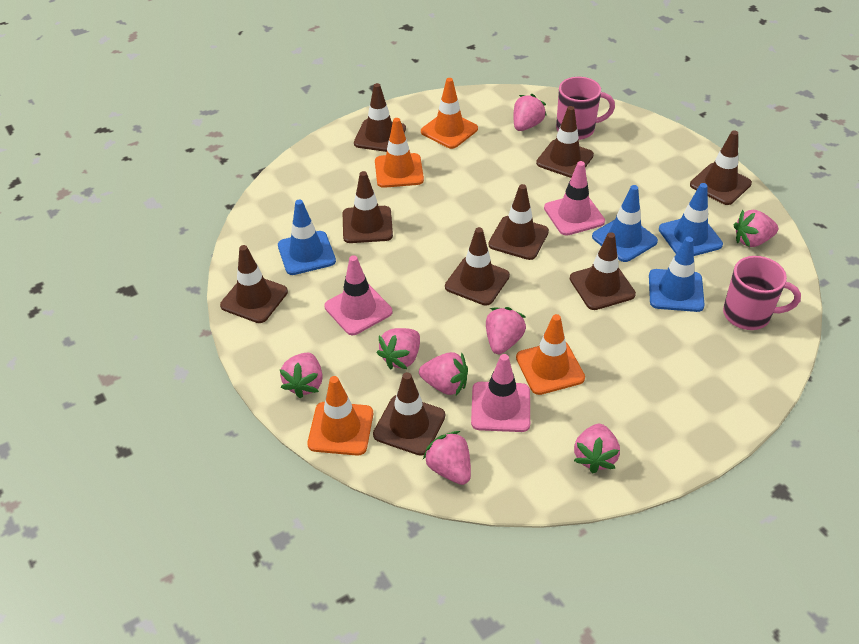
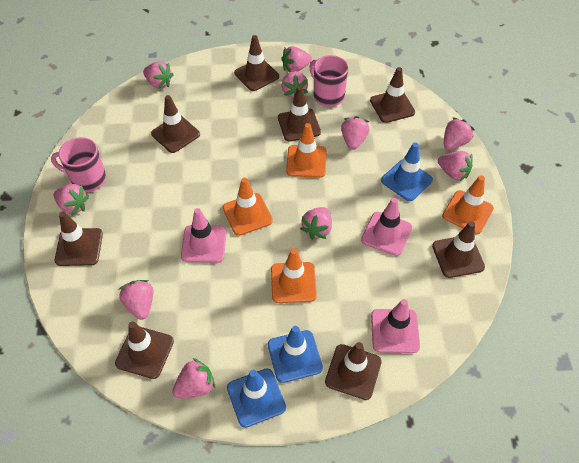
blue traffic cone: [278,200,336,275] [592,185,658,262] [649,237,705,312] [659,183,723,256] = 4 -> [227,369,286,428] [268,326,323,383] [381,142,433,201] = 3
brown traffic cone: [220,245,288,323] [343,171,393,243] [354,83,406,152] [373,372,445,456] [445,227,510,306] [488,184,549,260] [536,106,594,178] [570,232,636,310] [690,131,752,205] = 9 -> [55,212,103,266] [115,321,174,379] [151,95,200,153] [234,35,279,91] [278,86,321,142] [325,342,382,400] [370,67,415,123] [432,221,485,278] = 8
pink strawberry: [279,353,323,399] [376,328,420,370] [419,352,468,395] [423,431,471,485] [486,307,526,354] [513,94,547,131] [574,424,620,473] [734,210,778,247] = 8 -> [54,184,89,215] [118,280,153,320] [143,61,174,89] [172,358,215,399] [281,46,312,72] [282,71,308,97] [300,207,332,240] [341,116,370,150] [438,151,473,181] [444,117,474,150] = 10

